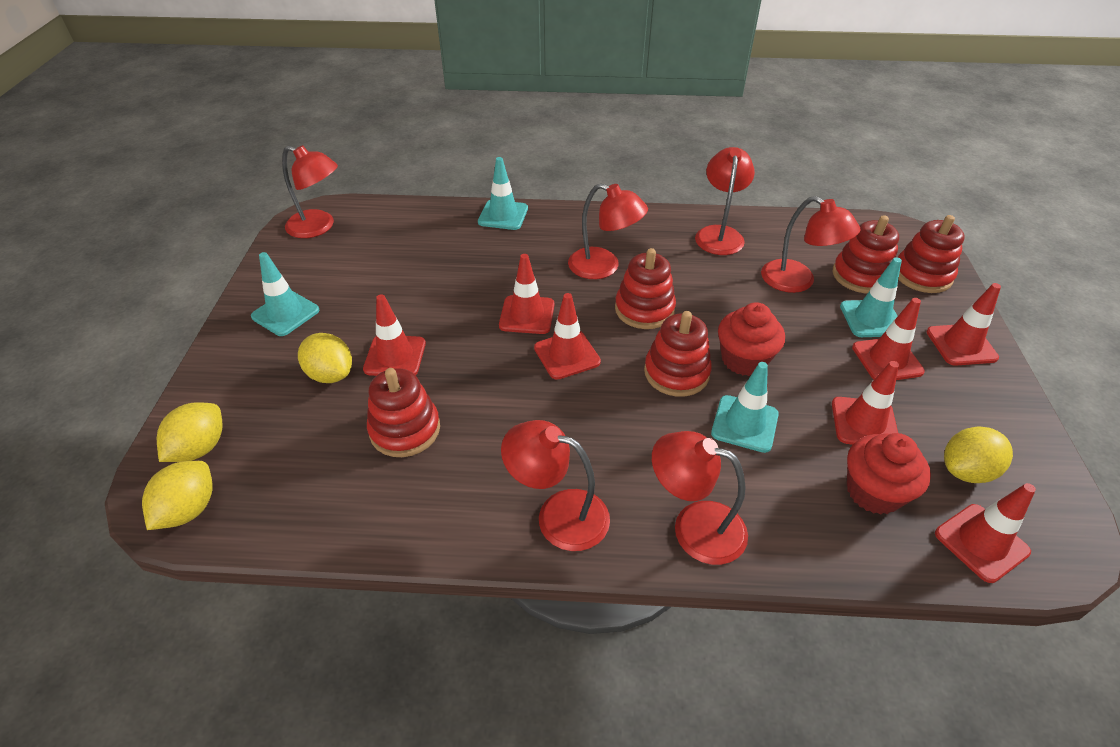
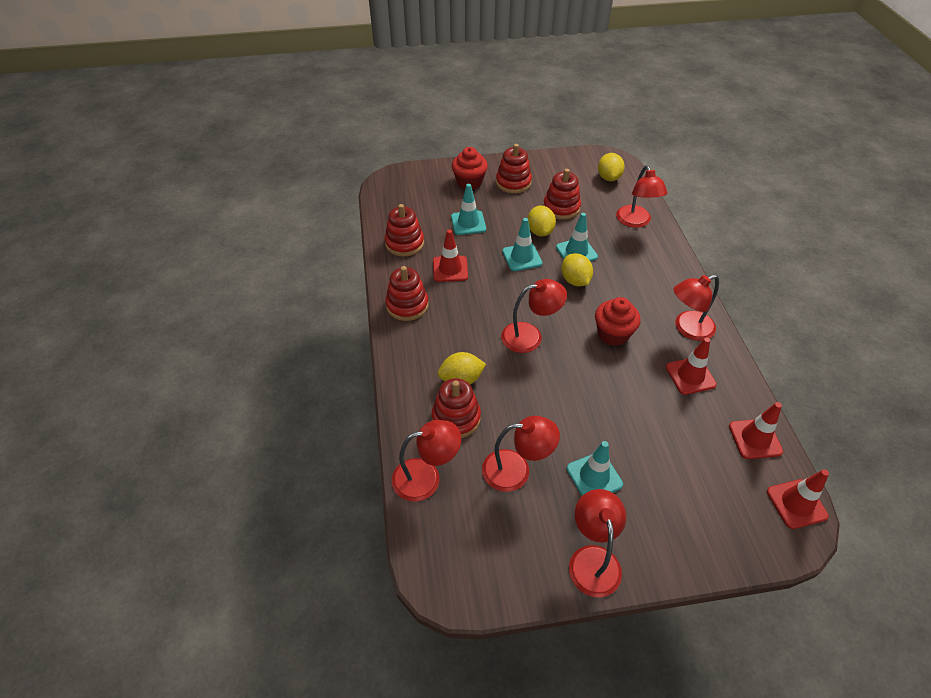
red traffic cone: [363,294,426,376] [499,254,554,334] [534,293,601,380] [832,361,899,445] [852,298,925,380] [927,283,1001,366] [935,483,1036,583] = 7 -> [433,229,468,282] [666,337,717,395] [729,402,783,459] [767,469,829,529] = 4

